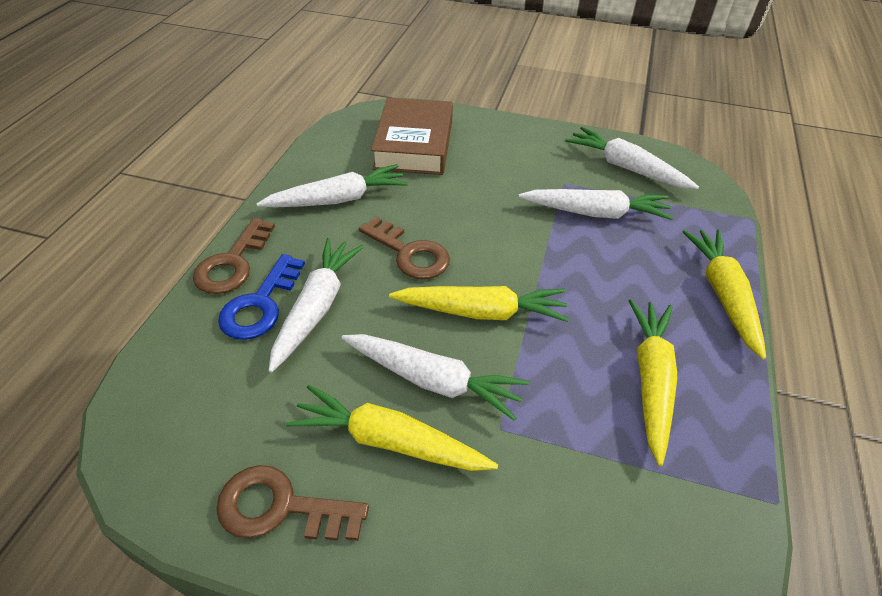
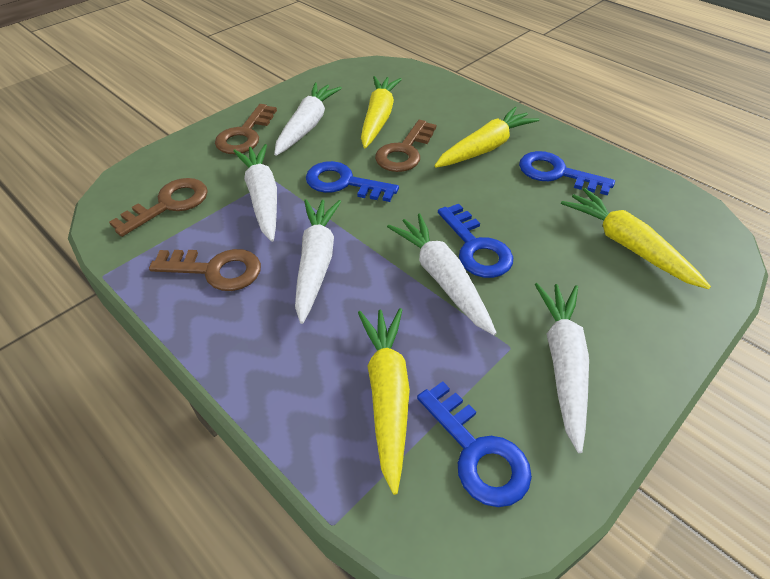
blue key: [218,254,305,340] = 1 -> [306,161,399,202] [417,381,532,507] [438,204,513,278] [519,151,615,196] = 4
brown book: [371,97,453,175] = 1 -> none = 0
brown key: [193,218,275,294] [216,465,369,541] [359,217,450,279] = 3 -> [109,178,208,237] [149,249,261,291] [215,104,277,154] [375,120,436,172] = 4

